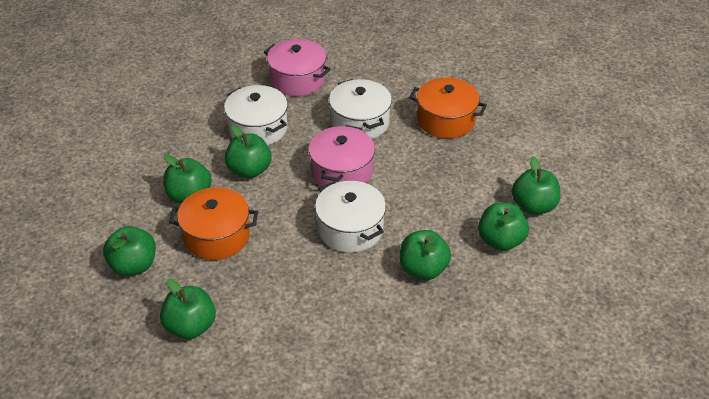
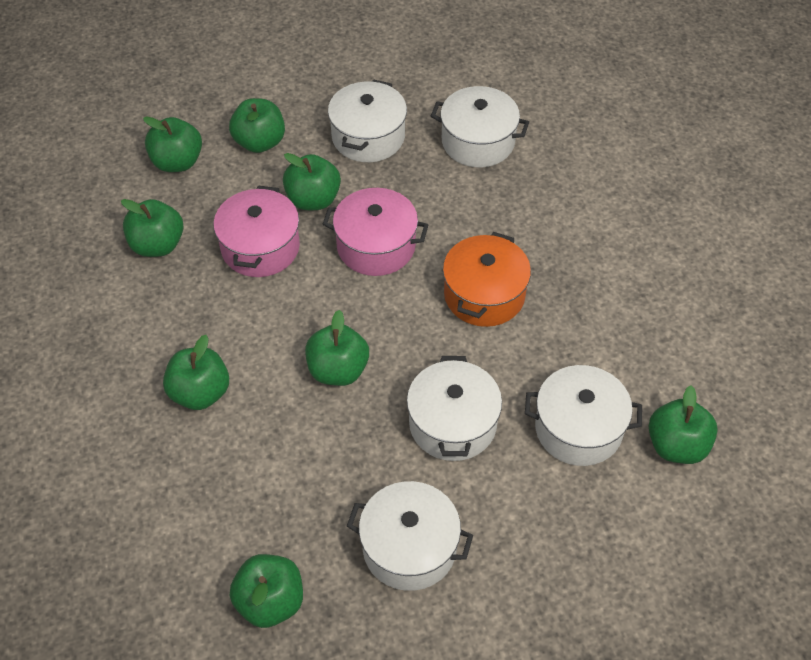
green apple: [103,226,156,276] [160,279,216,339] [163,155,212,204] [225,125,272,178] [400,230,451,280] [478,202,529,251] [512,157,561,215] = 7 -> [121,199,183,257] [143,116,202,172] [163,335,229,410] [229,98,285,153] [230,554,303,628] [283,153,341,210] [305,310,369,386] [649,385,718,464] = 8
orange pot: [169,187,258,260] [409,77,487,139] = 2 -> [443,232,531,327] = 1
white pot: [224,85,288,145] [315,181,386,253] [329,79,392,139] = 3 -> [328,79,407,162] [347,481,473,591] [407,356,502,461] [431,86,529,167] [525,365,642,466] = 5

